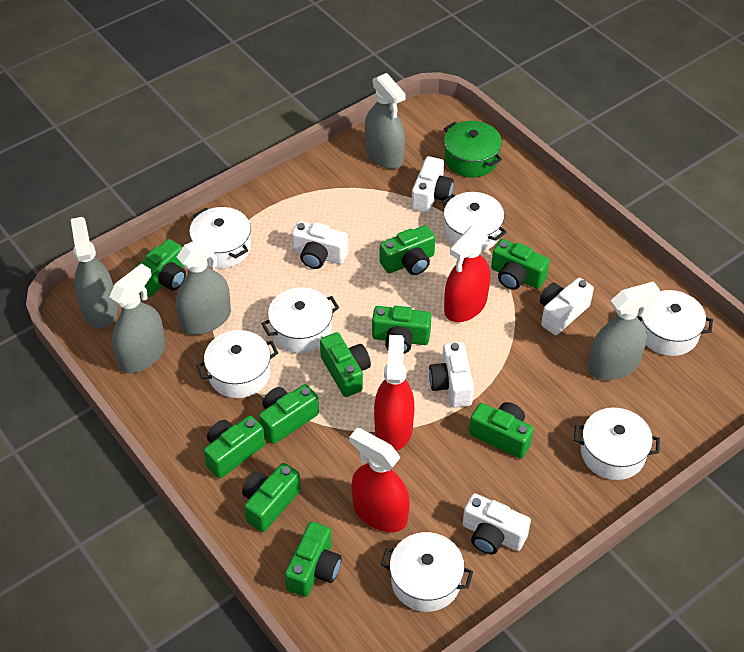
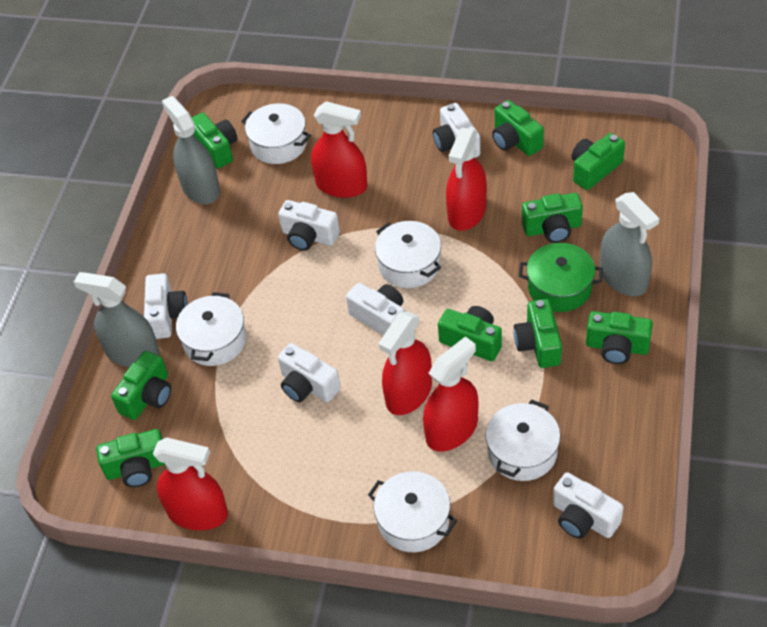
green camera: [134,239,186,297] [204,416,265,479] [242,463,301,532] [259,384,319,444] [285,522,342,597] [320,332,371,397] [372,306,431,354] [380,225,435,275] [469,402,534,459] [491,239,550,290] = 10 -> [96,429,165,487] [111,351,171,420] [192,112,237,169] [438,306,502,361] [492,100,544,156] [514,299,562,368] [522,193,583,243] [572,133,625,190] [586,311,653,364] = 9
grey spray bottle: [71,217,118,329] [109,263,165,373] [176,232,231,335] [365,73,406,169] [588,281,660,380] = 5 -> [74,272,159,367] [162,96,220,204] [600,192,659,296] = 3
red spray bottle: [349,428,410,532] [374,335,414,451] [444,225,490,322] = 3 -> [153,437,228,530] [311,101,367,198] [379,311,432,415] [423,336,478,452] [446,128,487,231] = 5
white camera: [292,221,348,269] [411,156,454,213] [429,342,474,408] [463,493,531,554] [540,277,594,335] = 5 -> [144,273,188,339] [278,200,340,251] [278,343,341,402] [346,283,405,335] [433,103,480,158] [553,472,624,539] = 6
white pot: [189,207,251,268] [197,330,278,398] [261,288,339,353] [381,532,473,612] [442,192,506,252] [574,408,660,480] [637,290,713,356] = 7 -> [176,292,246,366] [241,103,311,164] [368,471,457,552] [375,221,441,288] [485,399,561,481] = 5

